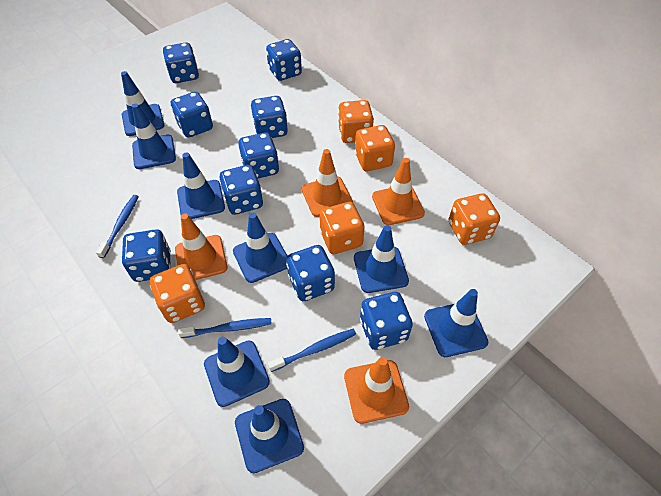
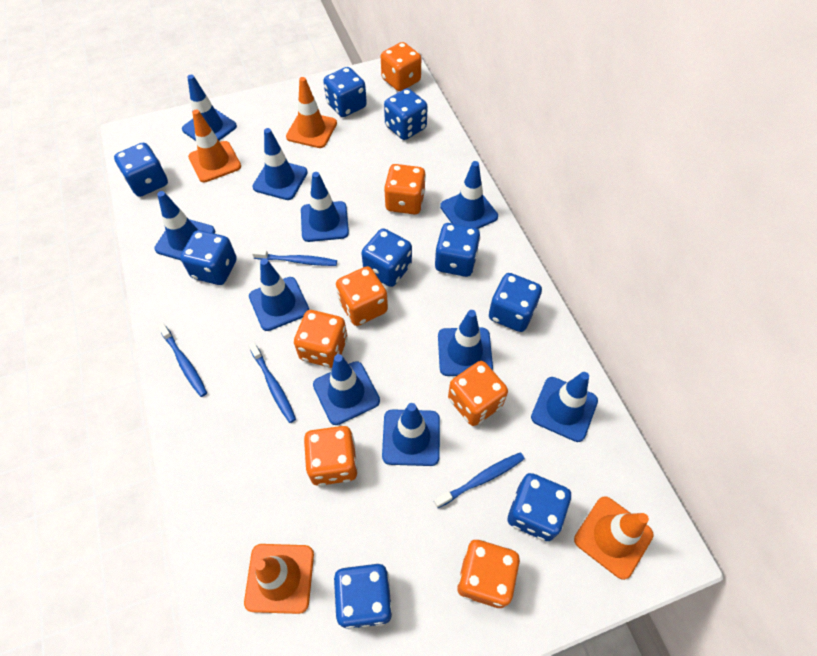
blue toothbrush: [96,195,139,258] [178,318,272,338] [268,329,356,372] = 3 -> [158,323,207,397] [249,342,296,423] [252,249,337,266] [434,452,525,508] = 4
blue traffic cone: [121,71,164,136] [132,103,176,169] [177,152,225,219] [204,337,270,407] [233,213,287,283] [235,399,304,473] [354,225,409,293] [424,289,488,357] = 8 -> [154,191,215,260] [182,75,237,141] [249,258,309,331] [253,128,308,200] [301,172,349,242] [313,354,380,425] [382,403,440,466] [438,310,493,376] [440,161,498,229] [531,372,598,442] = 10
orange dice: [150,264,205,323] [320,202,365,254] [338,100,374,143] [355,125,395,171] [449,193,500,245] = 5 -> [294,310,348,368] [304,426,358,486] [336,266,388,326] [381,42,421,91] [384,164,426,215] [448,361,508,426] [457,540,520,608] = 7

